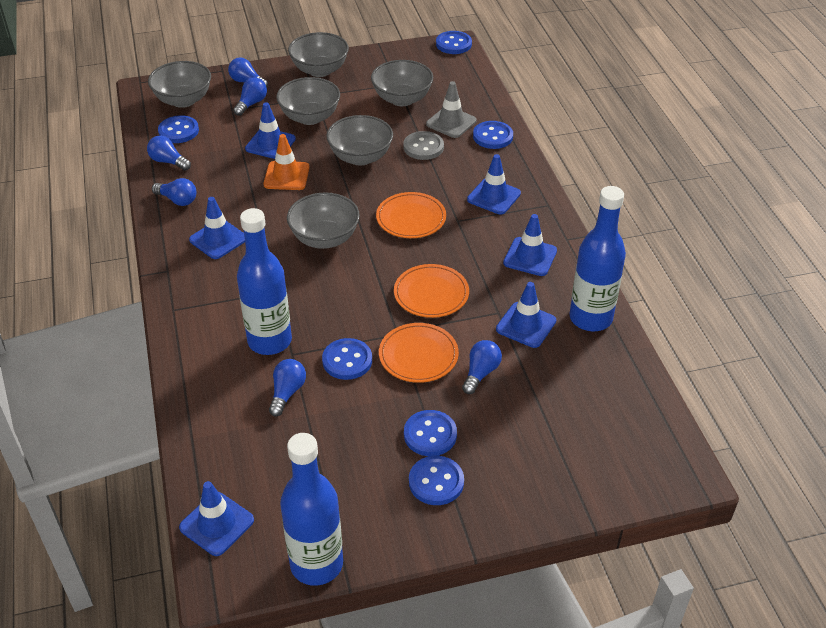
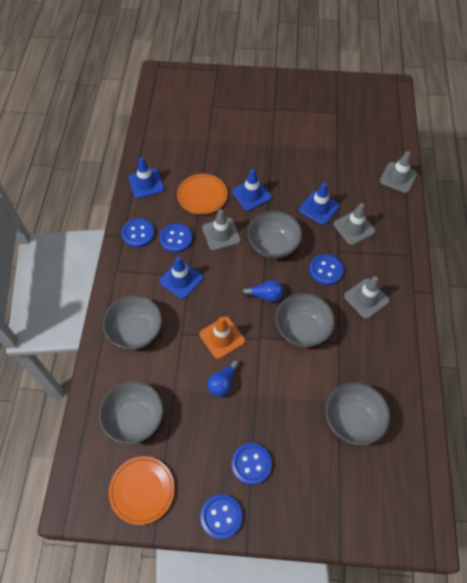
blue bottle: [237,208,292,355] [280,433,343,586] [569,186,626,331] = 3 -> none = 0
blue button: [158,115,199,143] [322,338,372,380] [404,410,457,456] [409,456,464,505] [436,31,472,54] [473,121,513,149] = 6 -> [121,218,155,248] [159,223,192,253] [200,494,242,539] [232,443,272,485] [309,254,344,285] = 5
blue light bulb: [147,136,191,171] [152,178,196,206] [228,58,268,87] [233,77,267,116] [269,359,306,416] [462,340,502,394] = 6 -> [207,359,240,397] [241,280,283,302] = 2
blue traffic cone: [179,481,254,556] [189,197,245,259] [245,102,296,159] [467,154,521,214] [496,282,556,348] [503,214,557,276] = 6 -> [128,157,164,199] [159,257,203,299] [232,169,272,211] [299,182,339,225] = 4
grey bowl: [148,61,211,108] [276,77,340,125] [287,192,360,249] [288,32,349,77] [326,115,393,166] [371,60,433,106] = 6 -> [99,381,163,444] [103,295,162,350] [248,211,302,259] [275,293,335,347] [326,382,390,445] = 5
grey button: [403,131,444,160] = 1 -> none = 0
grey traffic cone: [426,81,477,138] = 1 -> [202,210,241,251] [334,203,375,245] [344,276,389,319] [380,151,417,193] = 4
orange plate: [376,192,446,238] [379,323,459,383] [394,264,469,318] = 3 -> [109,456,175,525] [177,174,227,215] = 2

